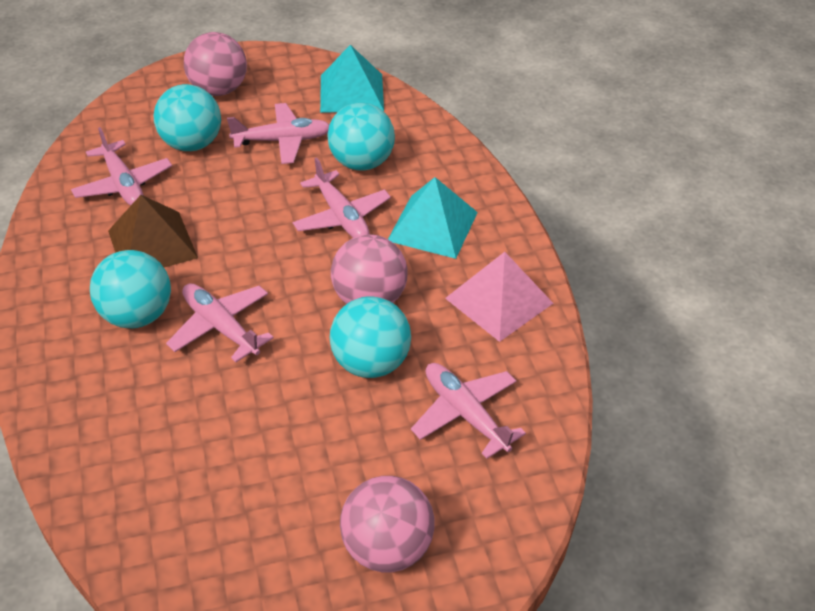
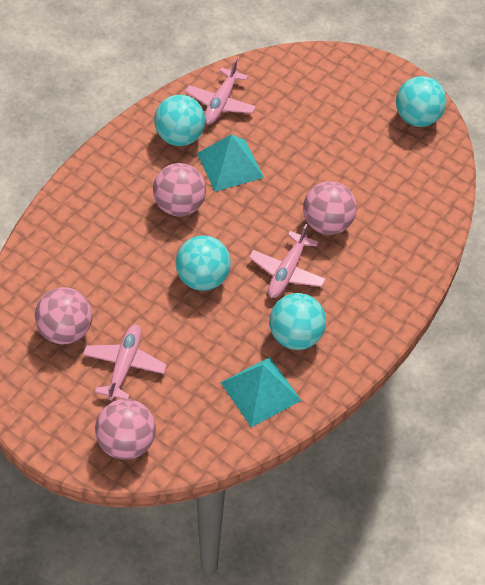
brown pyramid: [108,195,198,268] = 1 -> none = 0
pink ball: [184,32,247,96] [331,234,408,304] [340,476,434,572] = 3 -> [35,287,92,344] [95,399,156,460] [153,163,206,216] [303,181,357,235] = 4
pink plane: [71,127,172,206] [166,284,274,362] [227,103,329,164] [293,157,391,238] [411,363,526,459] = 5 -> [83,325,167,401] [185,59,256,124] [249,224,326,298] = 3
pink pyramid: [445,252,553,342] = 1 -> none = 0

